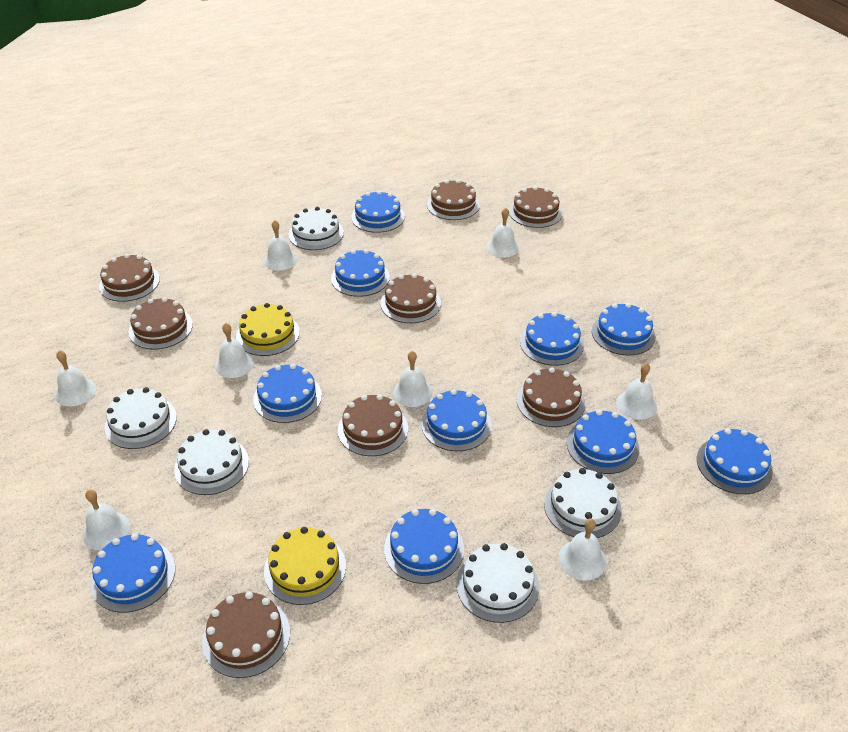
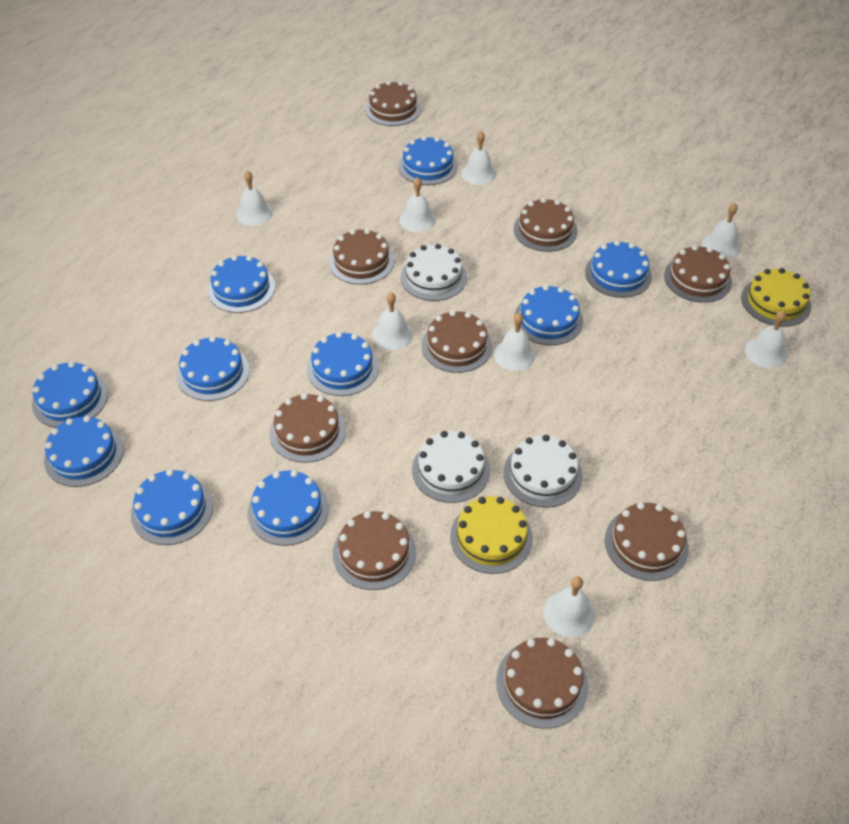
brown cake: [99,254,160,302] [129,297,193,350] [202,592,290,678] [338,394,408,456] [380,273,441,323] [427,179,480,220] [509,186,562,228] [517,367,585,427] = 8 -> [270,393,346,463] [329,229,394,285] [333,511,416,590] [365,81,421,126] [422,310,492,373] [496,638,588,728] [514,198,577,252] [605,502,689,581] [664,245,732,303] = 9
white cake: [104,387,177,449] [174,429,249,495] [288,207,344,250] [456,543,539,623] [544,468,621,538] = 5 -> [401,244,467,301] [412,431,490,503] [504,435,582,508] = 3

